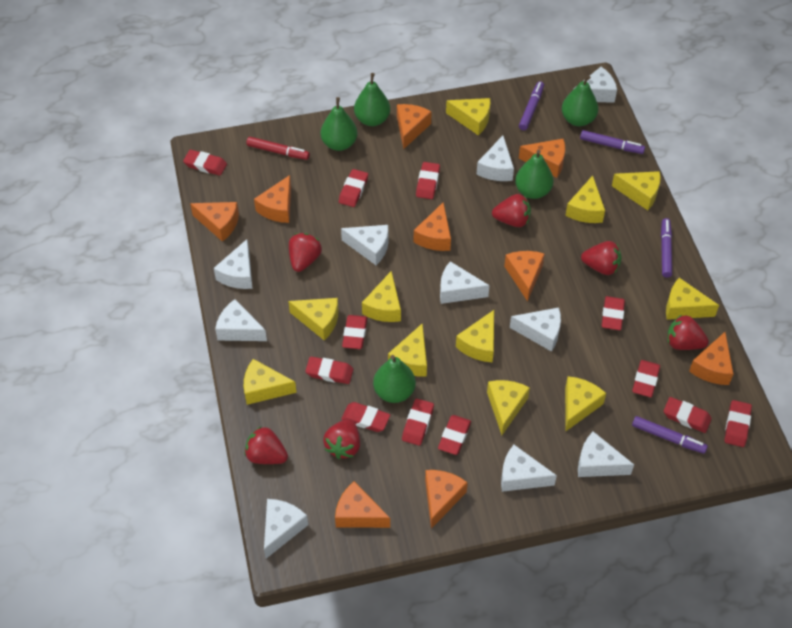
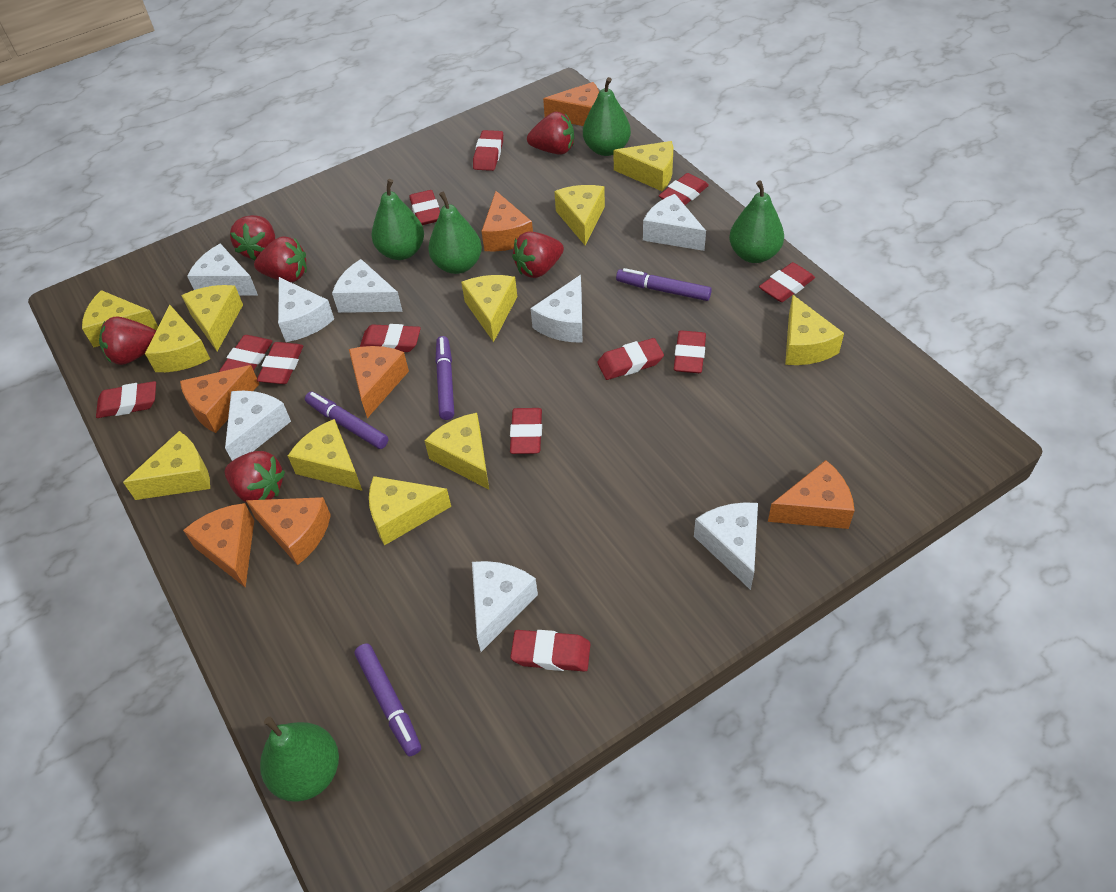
orange cheese: [190,202,239,242] [254,175,291,223] [335,481,390,528] [397,104,432,149] [414,202,451,251] [425,470,468,529] [504,251,545,301] [519,139,565,178] [689,332,733,385] = 9 -> [180,365,259,433] [183,503,254,588] [246,497,331,565] [349,346,409,418] [482,191,533,251] [543,82,599,126] [768,460,855,529] = 7
red marker: [246,137,310,160] = 1 -> none = 0
white cheese: [214,239,253,289] [215,299,267,341] [264,499,308,559] [341,225,388,265] [440,261,490,304] [477,135,514,181] [501,445,557,492] [510,307,561,352] [574,67,617,103] [578,431,634,477] = 10 -> [187,244,258,295] [225,391,291,461] [278,277,334,342] [332,259,403,313] [472,561,538,652] [530,275,582,343] [643,194,706,251] [694,502,758,590] = 8

